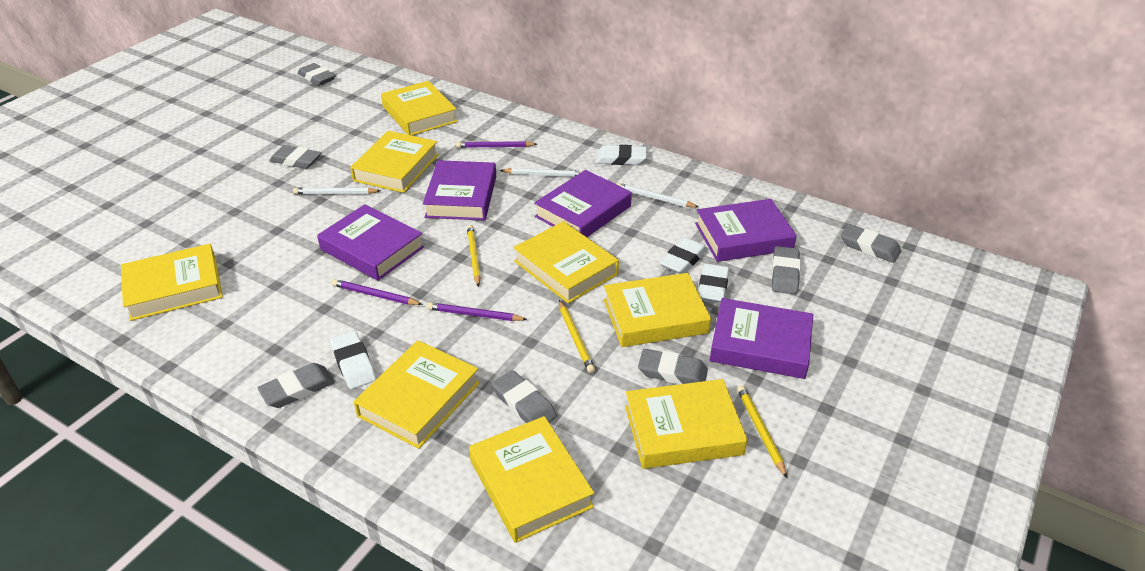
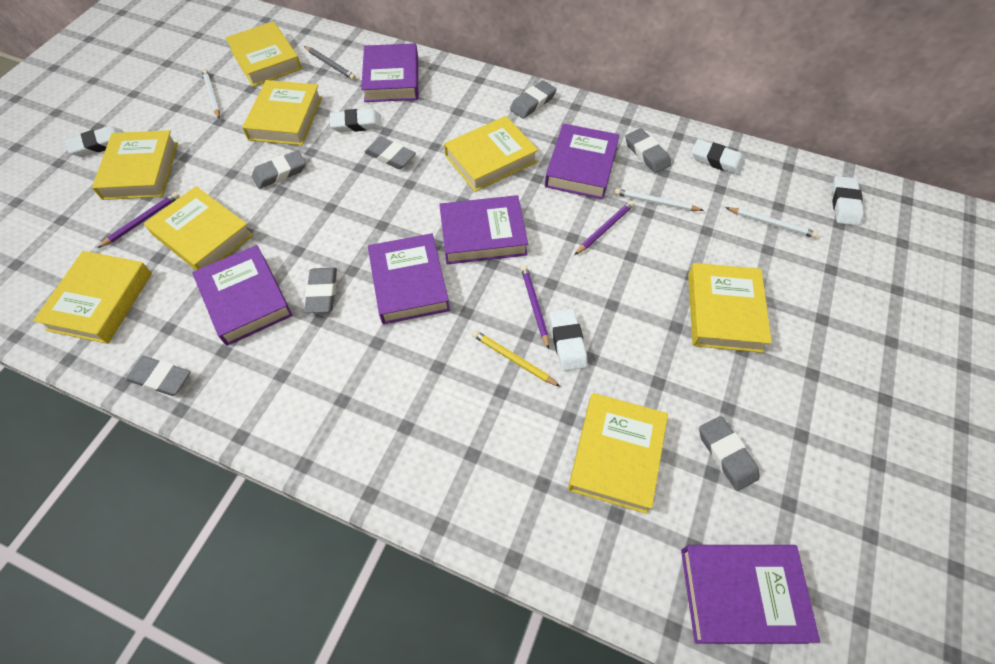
grey pencil: none = 0 -> [304,46,356,80] = 1
purple book: [317,204,424,281] [423,160,496,221] [534,170,632,237] [695,199,797,262] [710,298,813,379] = 5 -> [193,245,293,346] [361,43,418,102] [368,233,450,324] [439,195,528,264] [545,124,620,199] [681,545,820,644] = 6
white eraser: [330,331,376,389] [595,145,647,165] [659,237,707,274] [698,263,729,303] = 4 -> [65,126,123,157] [330,109,382,132] [550,309,588,371] [692,139,745,175] [832,176,864,226] = 5
yellow pencil: [467,225,481,287] [559,300,595,373] [737,385,787,478] = 3 -> [472,330,560,387] = 1

